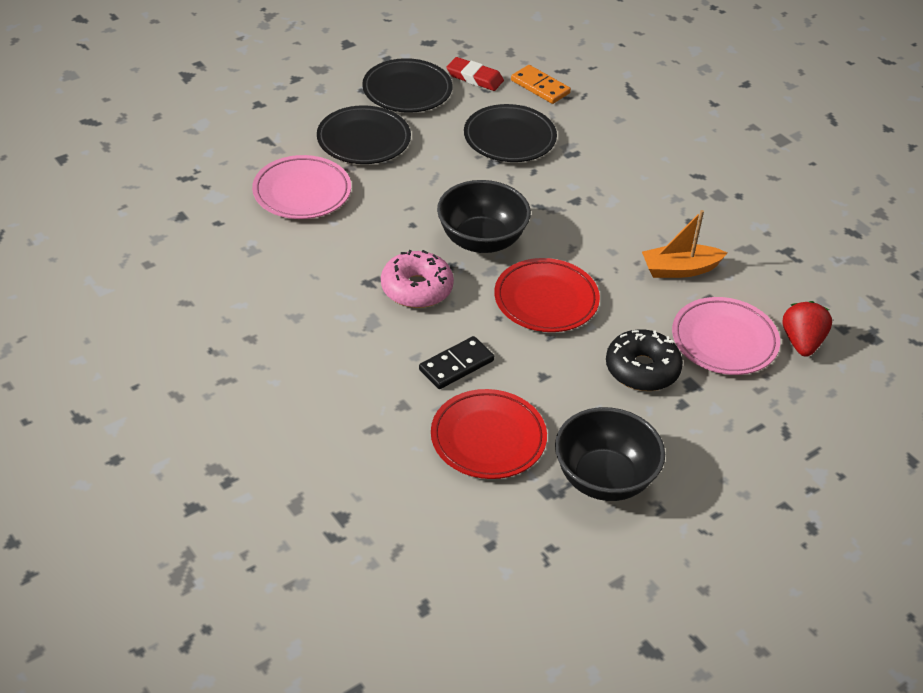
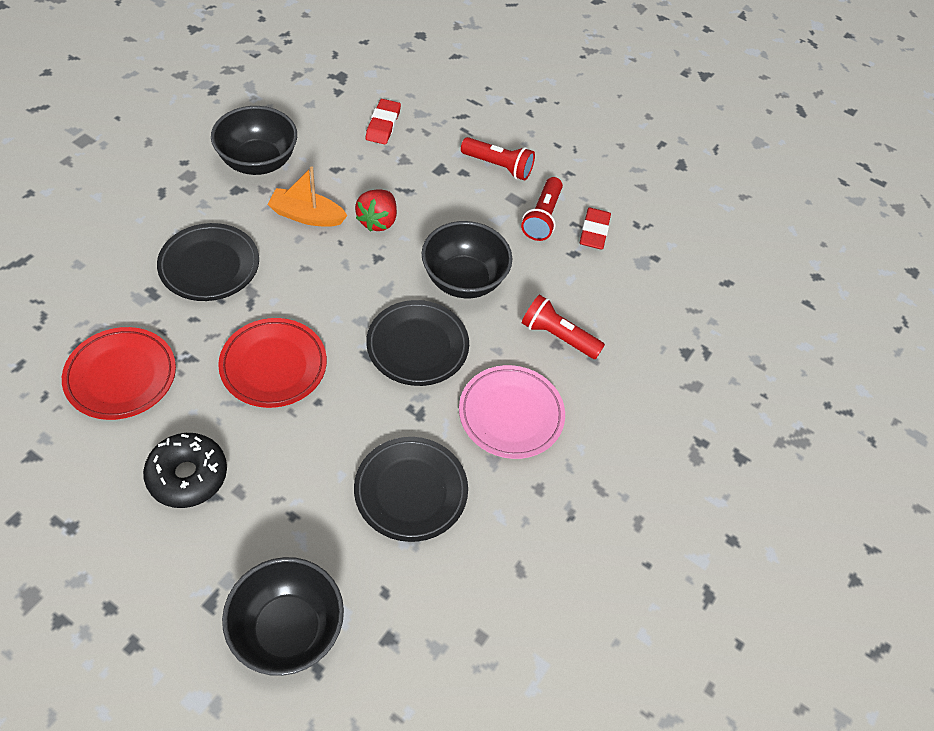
black bowl: [437,180,531,253] [555,407,665,501] = 2 -> [211,106,297,175] [222,557,344,676] [422,221,512,298] = 3
black domino: [419,336,494,389] = 1 -> none = 0
orange domino: [511,65,571,104] = 1 -> none = 0
pink donut: [381,250,454,308] = 1 -> none = 0
pink plate: [252,155,351,219] [672,297,780,375] = 2 -> [459,365,565,459] = 1
red eraser: [446,57,504,91] = 1 -> [366,99,401,145] [580,208,611,250] = 2
red flashlight: none = 0 -> [461,137,535,181] [521,177,563,241] [522,294,605,359] = 3

